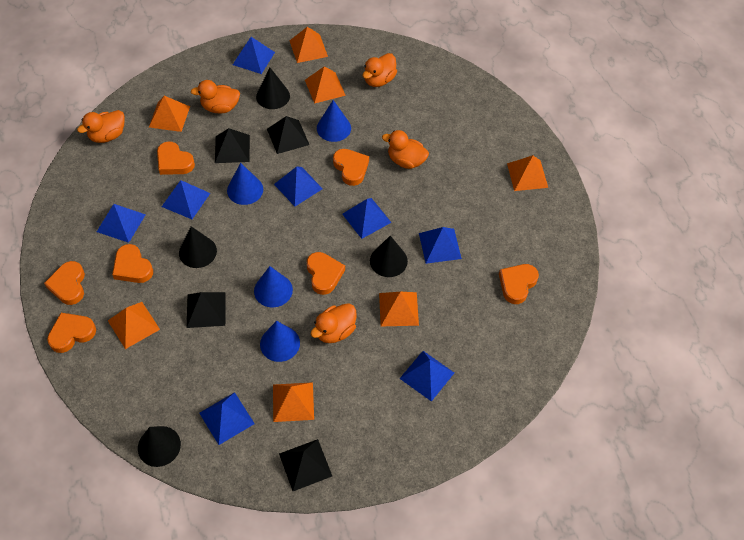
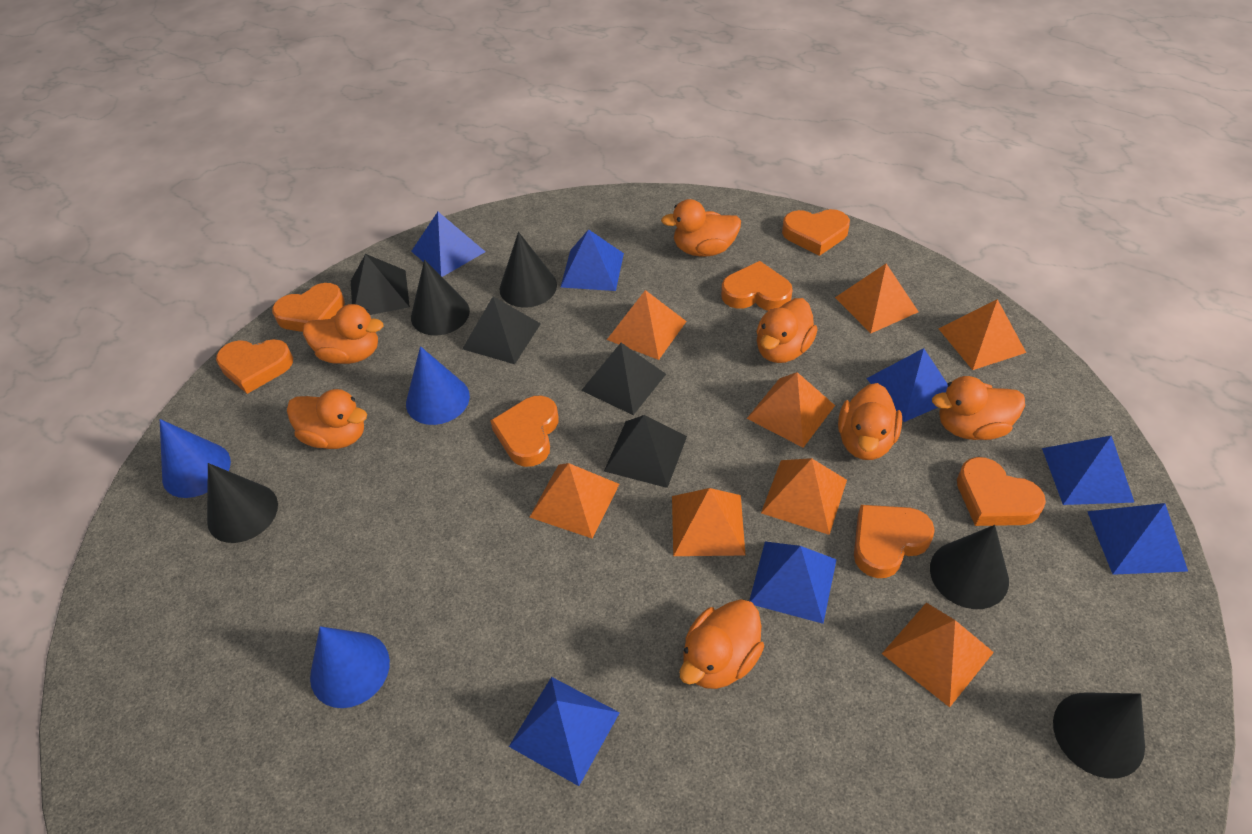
black cone: [138,426,181,467] [179,226,217,268] [256,68,290,109] [370,236,408,277] = 4 -> [207,463,278,543] [411,259,470,336] [500,232,557,307] [930,525,1009,609] [1053,693,1145,779] = 5
blue cone: [227,163,263,205] [254,266,293,307] [260,321,300,362] [317,100,351,142] = 4 -> [160,419,231,498] [310,626,390,708] [406,346,470,425] = 3
blue pyramid: [97,204,146,243] [162,180,210,219] [199,392,255,445] [233,37,275,74] [274,167,323,207] [342,198,392,239] [400,351,454,402] [419,227,462,264] = 8 -> [411,212,485,277] [509,677,620,786] [561,229,624,291] [749,542,837,624] [866,348,948,422] [1042,436,1135,505] [1087,503,1188,575] = 7
orange duck: [77,110,125,143] [190,80,240,113] [311,303,357,343] [363,53,397,87] [382,130,429,169] = 5 -> [287,389,367,449] [303,304,383,364] [661,199,741,257] [680,599,764,689] [756,298,818,363] [838,383,902,460] [932,376,1025,440] = 7
orange pyramid: [108,302,160,349] [149,96,190,132] [273,382,314,422] [290,27,328,63] [305,66,346,104] [379,292,419,326] [507,155,548,191] = 7 -> [530,463,619,538] [607,290,687,360] [672,488,745,556] [747,372,835,448] [761,458,847,535] [835,263,919,333] [882,603,994,707] [939,299,1026,370] = 8

